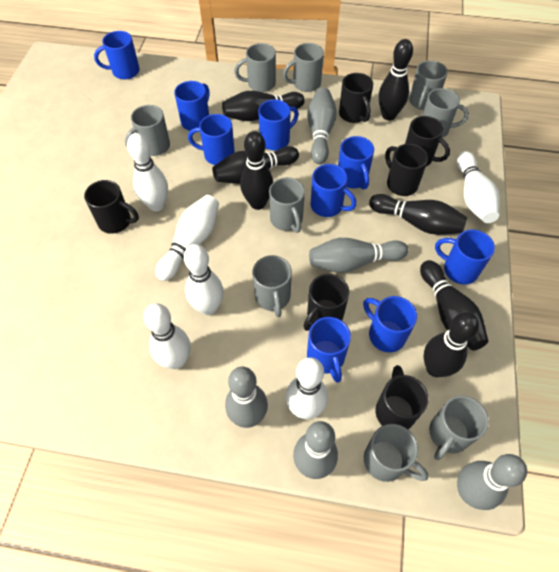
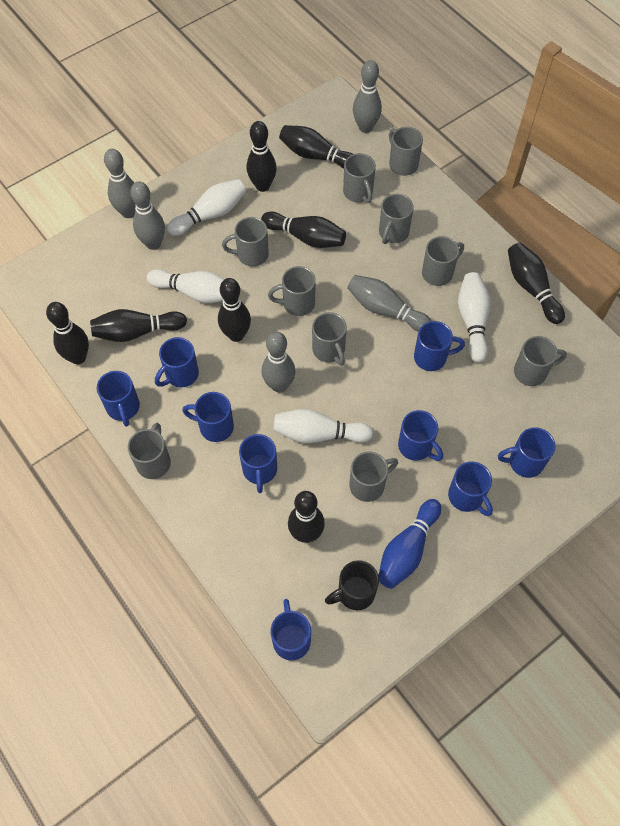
black bowling pin: [212,146,299,184] [222,91,305,121] [240,131,273,210] [369,194,467,235] [379,39,413,120] [420,260,488,351] [424,312,479,377] = 7 -> [46,302,89,364] [90,309,187,342] [218,278,251,342] [247,121,277,192] [261,211,346,248] [279,125,353,169] [288,491,325,543] [508,242,565,324] = 8
black mug: [84,180,139,234] [304,274,349,331] [339,73,373,123] [376,365,429,429] [385,144,428,196] [405,116,450,166] = 6 -> [325,560,379,610] = 1
blue bowling pin: none = 0 -> [379,499,441,589] = 1
grey mug: [125,105,170,156] [234,43,276,92] [252,255,292,317] [269,177,305,233] [283,43,324,92] [364,424,429,482] [409,60,448,110] [422,88,469,138] [429,396,489,460] = 9 -> [128,423,171,479] [222,217,269,267] [268,266,316,316] [312,312,347,366] [343,153,376,204] [349,451,398,502] [379,194,414,244] [389,127,423,176] [422,236,464,286] [514,336,567,386] = 10
white bowling pin: [127,133,168,211] [144,303,190,369] [155,195,219,281] [184,244,224,315] [286,357,328,419] [457,151,500,223] = 6 -> [147,269,225,303] [167,179,246,236] [273,409,373,443] [458,272,490,363] = 4

